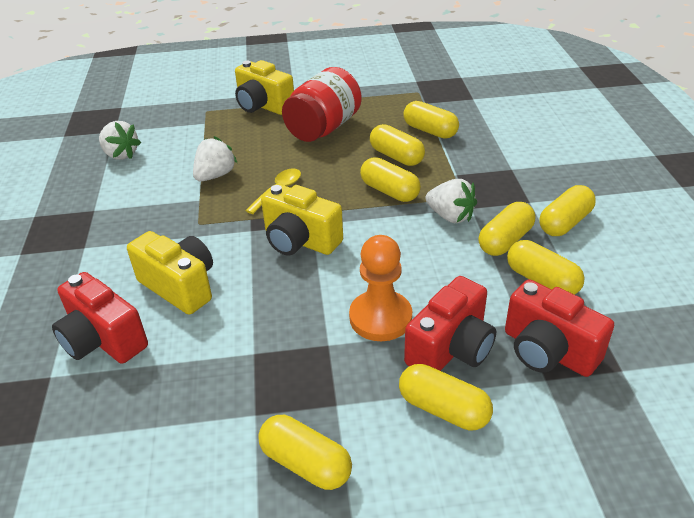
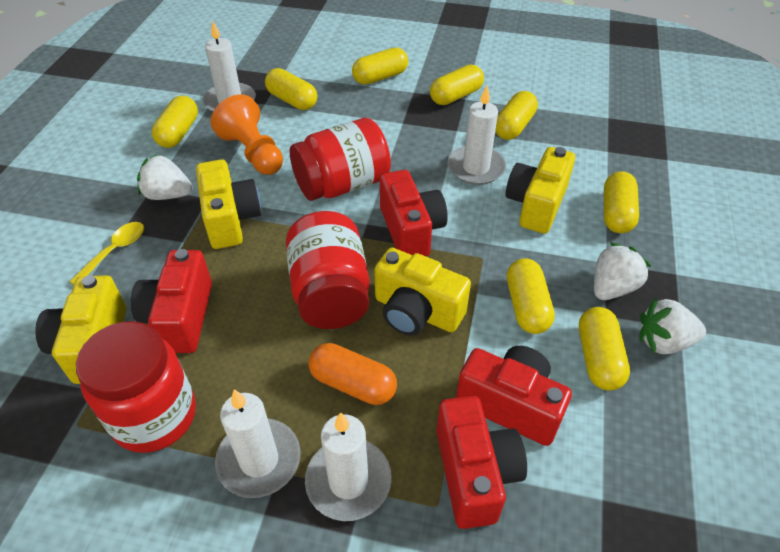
orange capsule: none = 0 -> [308,343,397,405] = 1
red camera: [52,272,148,364] [404,276,496,371] [505,280,614,377] = 3 -> [131,249,212,353] [380,170,448,257] [436,396,527,529] [456,346,572,446] = 4
red jar: [282,67,362,142] = 1 -> [76,321,196,453] [286,211,370,329] [290,118,391,201] = 3
white candle: none = 0 -> [203,20,256,112] [215,389,301,498] [305,412,392,521] [448,86,506,185] = 4
yellow camera: [127,231,213,315] [235,60,294,115] [261,184,343,255] = 3 -> [35,275,126,384] [196,159,261,249] [374,248,471,336] [505,147,575,234] = 4

